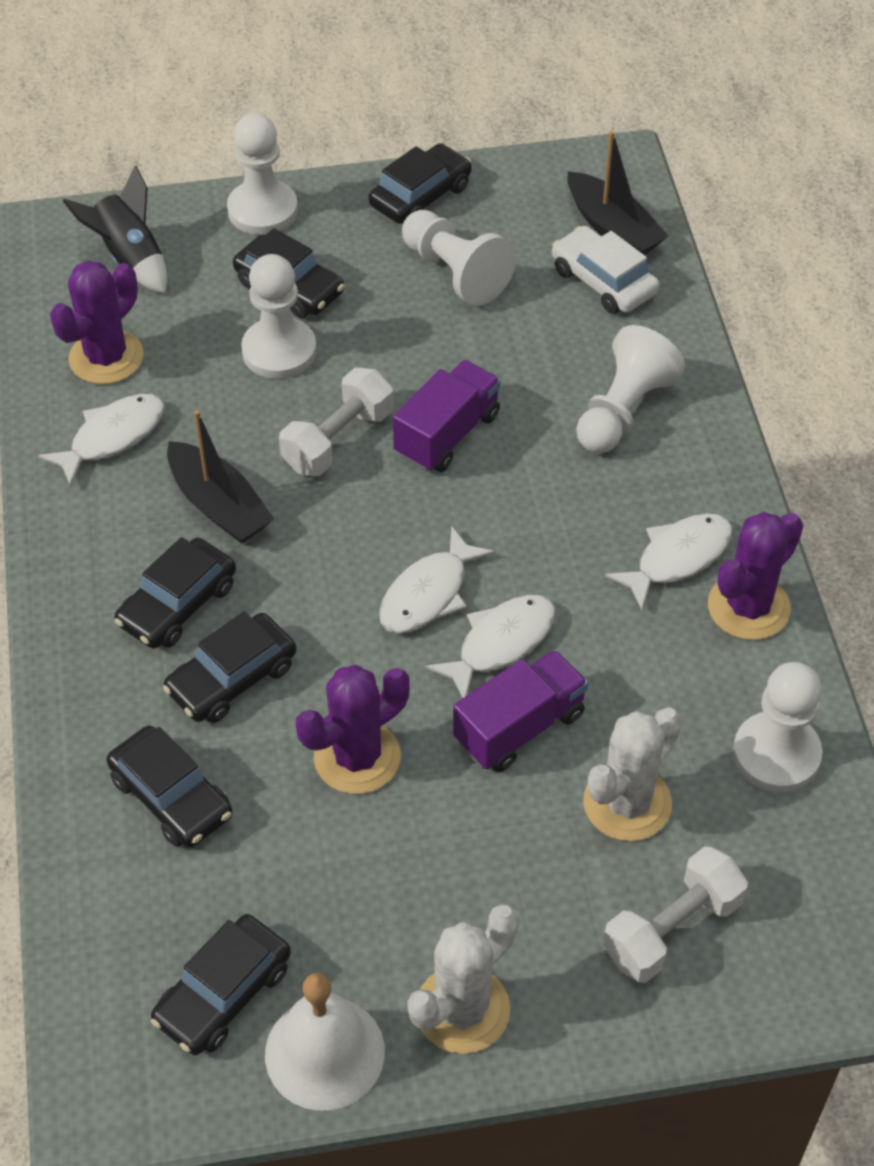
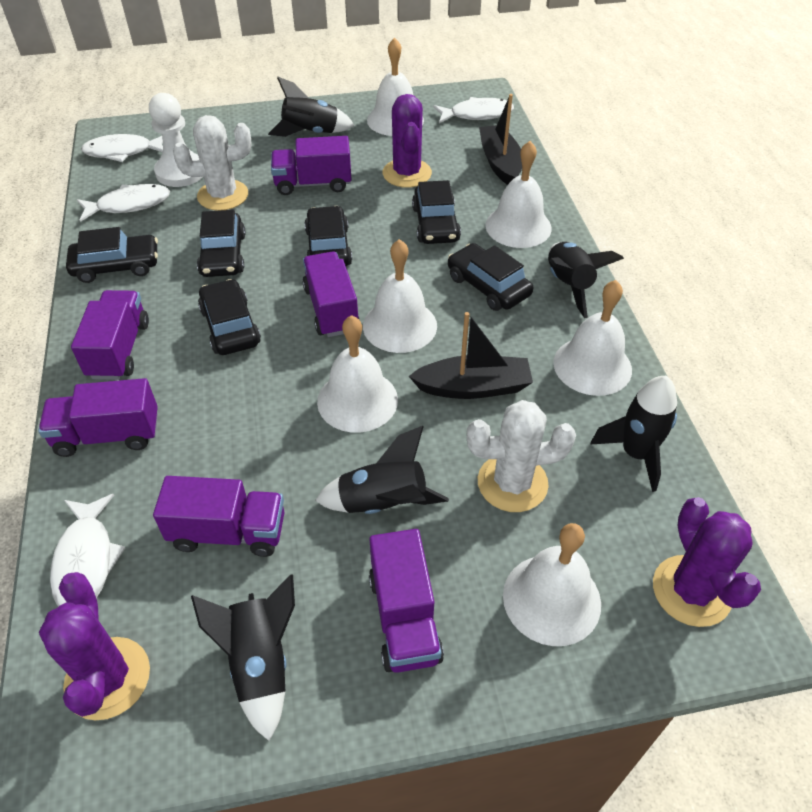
black rocket: [63,166,167,294] = 1 -> [191,575,295,741] [268,77,355,137] [315,426,449,514] [548,242,624,318] [591,376,677,492] = 5
purple truck: [393,360,501,472] [453,650,588,772] = 2 -> [38,378,158,457] [71,290,149,380] [153,476,284,557] [271,136,352,195] [302,252,360,337] [369,529,444,673] = 6
white bell: [265,973,385,1111] = 1 -> [317,315,398,433] [363,239,437,353] [367,37,424,136] [485,141,552,248] [503,523,601,646] [553,280,632,396] = 6
white car: [552,226,659,314] = 1 -> none = 0
white dumbbell: [279,368,394,476] [603,846,748,983] = 2 -> none = 0
white pawn: [227,113,298,235] [241,254,317,379] [402,210,516,306] [576,325,685,453] [733,662,823,793] = 5 -> [149,93,203,187] = 1

